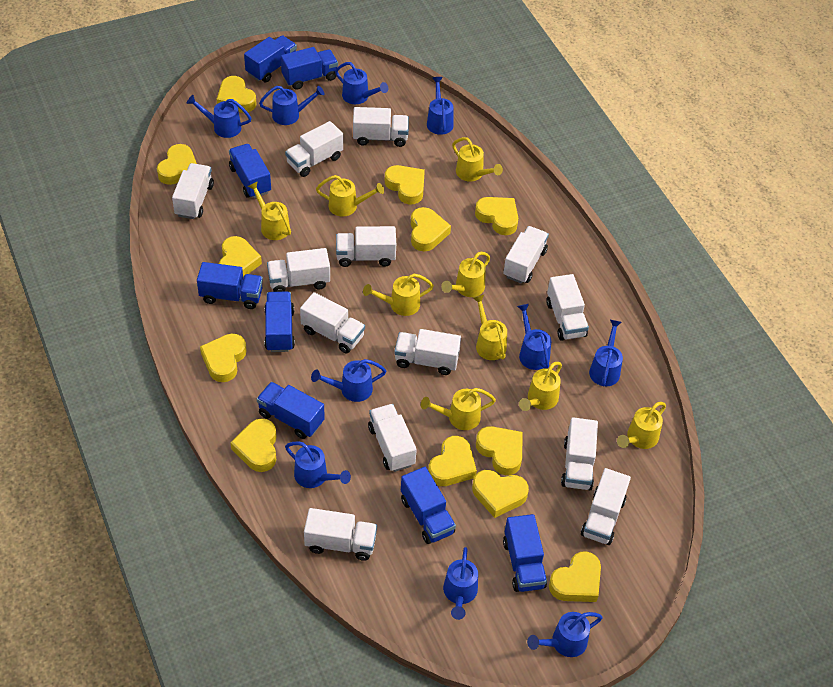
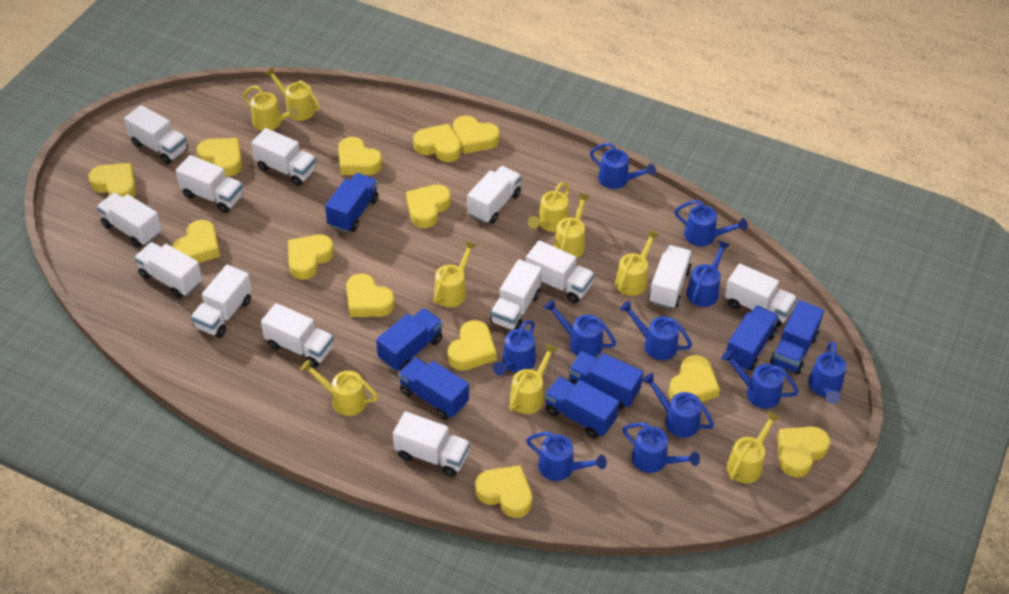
blue truck: [197,262,263,309] [229,144,271,198] [244,35,297,82] [257,382,325,439] [264,292,295,352] [281,47,338,90] [401,467,456,544] [503,514,547,592] = 8 -> [325,173,379,232] [376,308,443,371] [398,357,469,420] [545,377,619,439] [569,351,643,410] [726,305,779,371] [770,300,824,375] = 7
blue watering can: [187,95,252,138] [259,86,324,125] [285,441,351,488] [311,359,386,402] [335,62,388,104] [427,77,453,135] [443,547,478,620] [517,304,551,370] [527,612,603,657] [589,320,623,386] = 10 -> [493,320,536,375] [526,432,607,481] [544,299,616,357] [590,143,656,189] [620,301,692,360] [622,422,700,473] [642,373,714,438] [675,200,748,246] [686,240,730,307] [721,350,799,409] [808,342,847,404] = 11
yellow heart: [157,144,197,185] [200,334,247,382] [217,76,257,113] [219,236,262,278] [230,418,277,472] [385,165,425,204] [411,207,451,252] [428,436,477,486] [472,470,529,518] [475,197,518,235] [476,426,522,475] [549,551,601,602] = 12 -> [88,163,136,198] [172,220,220,263] [197,138,242,176] [288,235,334,280] [338,137,382,175] [346,273,395,317] [406,184,451,228] [413,124,461,162] [447,320,497,371] [453,115,500,154] [475,465,532,518] [668,355,720,402] [777,427,830,478] = 13

